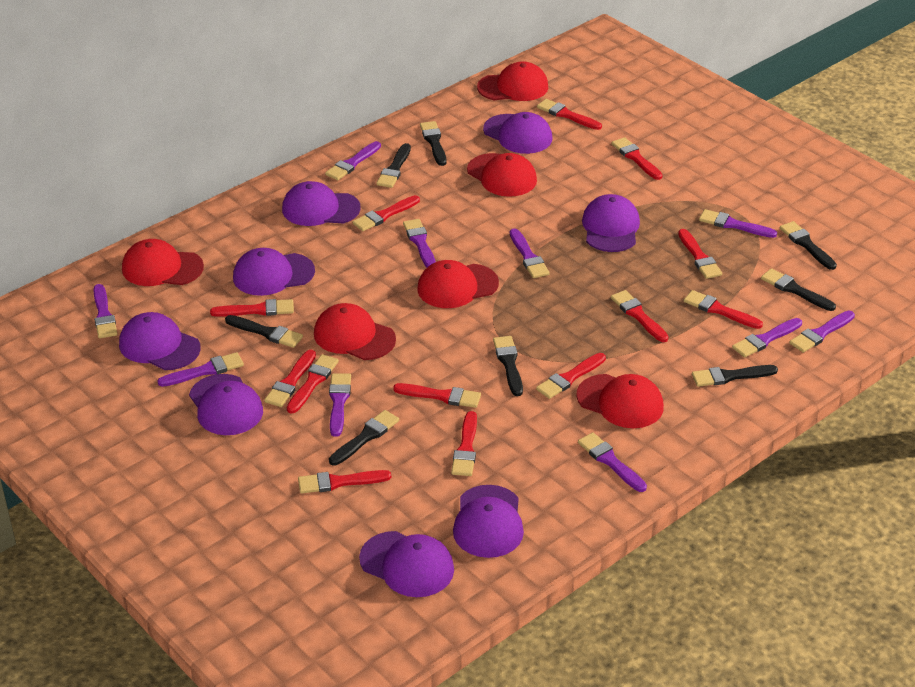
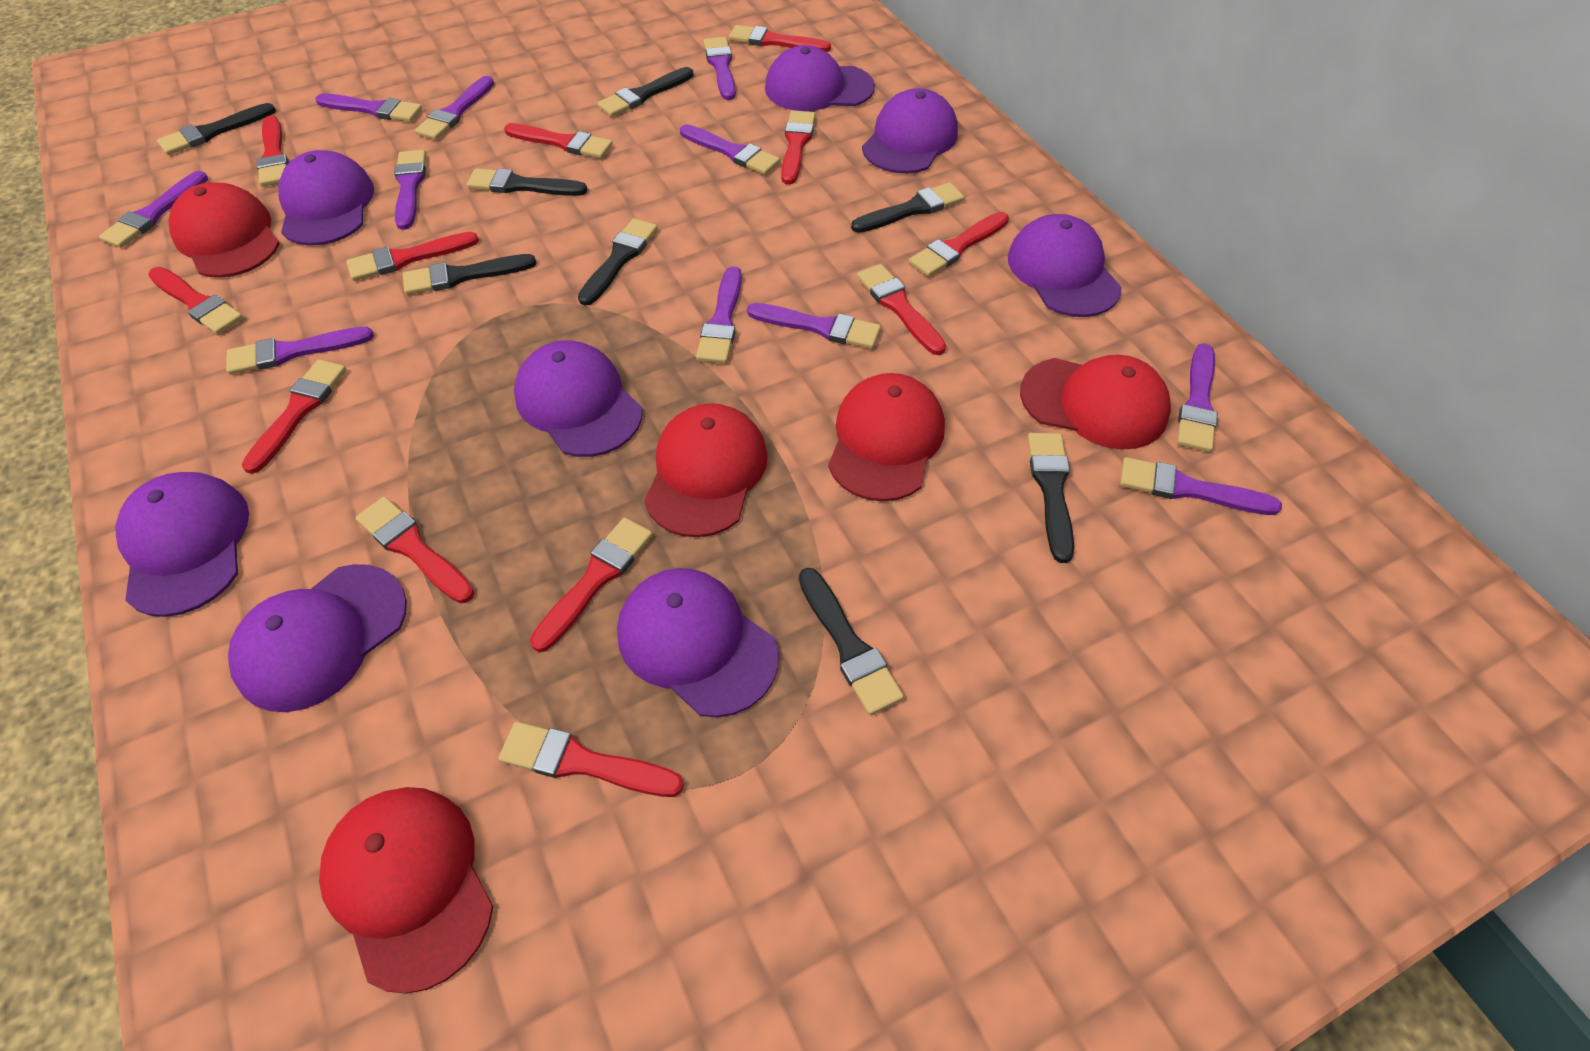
purple brush: [93,284,117,338] [158,352,244,387] [325,141,381,180] [329,373,351,437] [403,219,436,267] [510,228,550,278] [578,432,647,492] [699,209,777,238] [732,318,802,358] [789,311,855,352] = 10 -> [99,171,208,248] [226,327,374,375] [315,94,422,122] [394,150,426,230] [415,76,494,140] [680,124,780,175] [696,266,742,363] [704,37,736,100] [747,303,881,349] [1120,457,1282,515] [1177,343,1218,452] = 11
red brush: [210,299,294,317] [264,350,316,407] [287,354,339,414] [298,470,391,494] [353,195,420,231] [393,383,481,408] [451,411,477,476] [536,353,606,399] [537,99,602,130] [611,290,669,342] [612,137,663,180] [678,229,722,279] [684,290,763,329] = 13 -> [148,267,243,334] [242,360,347,474] [257,115,289,187] [346,232,479,281] [355,497,474,604] [498,722,684,797] [504,123,613,159] [530,518,653,652] [729,25,831,52] [781,110,816,184] [857,264,946,355] [909,212,1009,277] = 12
red cap: [122,239,204,286] [314,303,396,360] [417,260,499,308] [467,153,537,197] [477,61,549,101] [576,374,664,428] = 6 -> [168,182,280,278] [319,787,493,994] [644,403,768,537] [828,373,945,502] [1020,355,1171,450] = 5

